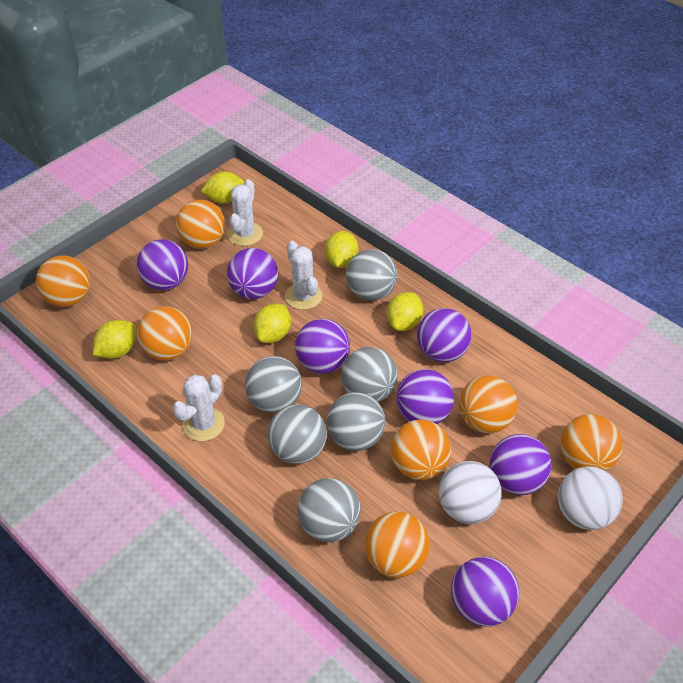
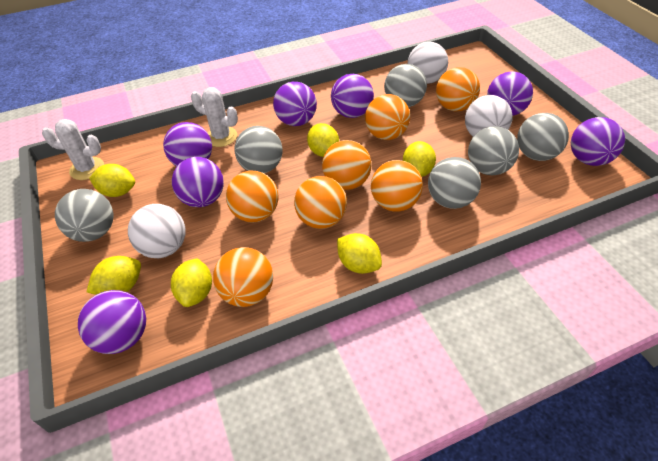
white ball: [439,461,502,524] [558,466,623,530] = 2 -> [128,204,186,258] [407,42,448,84] [465,95,513,137] = 3
white cactus: [172,375,225,441] [228,179,263,246] [285,241,322,310] = 3 -> [42,119,104,180] [191,87,238,147] = 2
yellow lemon: [93,320,136,359] [201,172,245,204] [253,304,291,343] [325,231,359,268] [387,292,423,331] = 5 -> [87,256,141,295] [89,164,135,197] [171,258,212,307] [307,123,339,157] [337,233,382,274] [403,141,436,177] = 6

